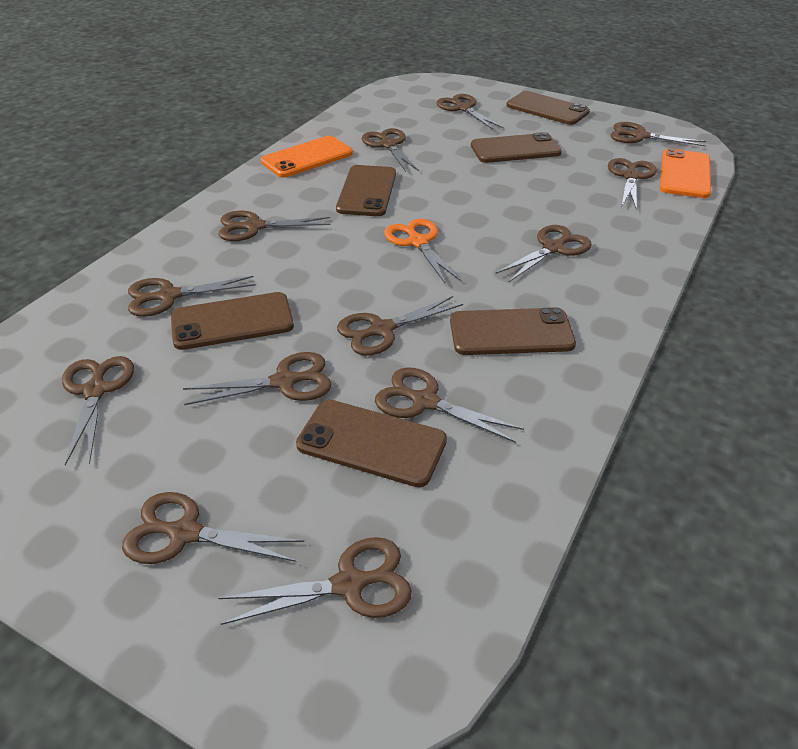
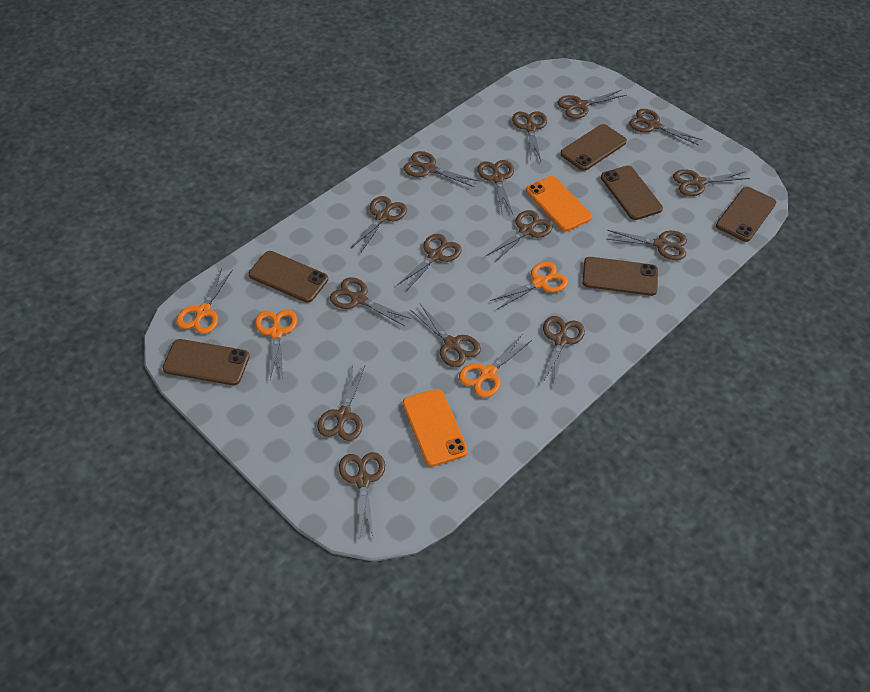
brown scissors: [62,356,134,466] [122,492,304,564] [128,276,256,317] [183,352,332,405] [218,210,331,241] [218,537,412,625] [337,296,463,356] [362,128,419,172] [375,367,524,443] [436,94,503,130] [496,225,592,282] [608,158,657,211] [611,122,707,147] = 13 -> [317,365,365,441] [330,277,411,326] [339,452,385,540] [350,196,407,254] [396,234,462,291] [404,151,479,187] [410,304,481,367] [477,160,514,214] [486,210,553,262] [512,111,547,161] [542,316,585,387] [558,90,627,119] [607,230,687,260] [629,109,702,145] [673,169,750,196] = 15
orange scissors: [384,219,461,283] = 1 -> [176,268,233,334] [255,309,297,379] [459,335,532,398] [490,262,568,309] = 4

